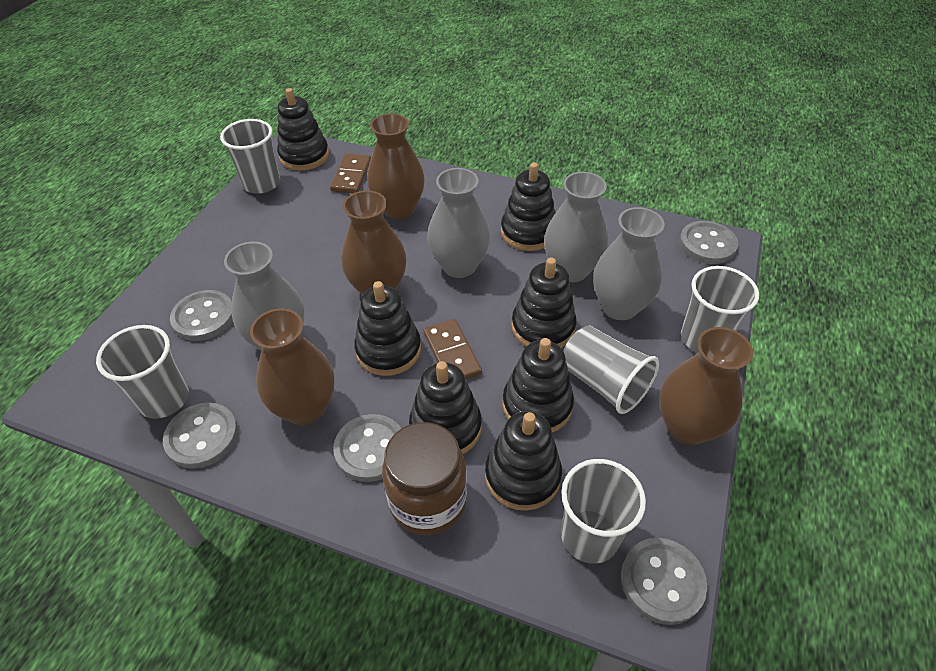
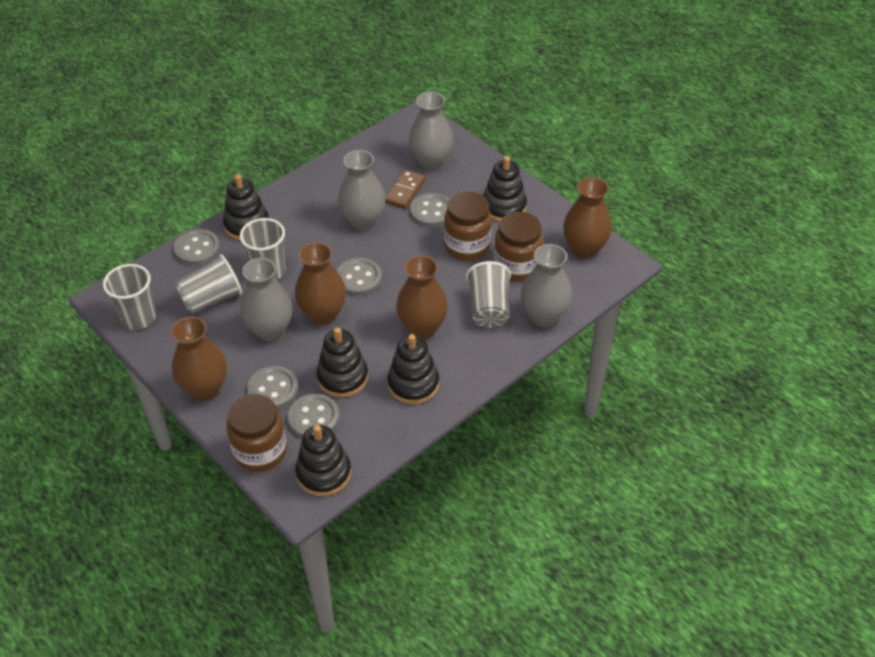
black stacking toy: [277,88,329,171] [354,281,421,376] [409,361,482,454] [485,411,562,511] [501,162,556,251] [502,338,574,432] [511,257,577,348] = 7 -> [223,174,269,241] [295,425,351,496] [316,327,368,398] [387,334,439,404] [483,156,527,222] = 5
brown domino: [330,153,371,193] [424,319,482,379] = 2 -> [385,170,426,209] = 1
brown jar: [382,422,467,535] = 1 -> [226,394,287,472] [444,191,492,261] [494,212,543,282] = 3
grey cup: [96,325,189,419] [220,119,280,193] [561,459,646,564] [563,326,659,414] [681,266,759,353] = 5 -> [103,264,156,330] [175,254,242,314] [240,218,286,280] [466,261,511,328] = 4

